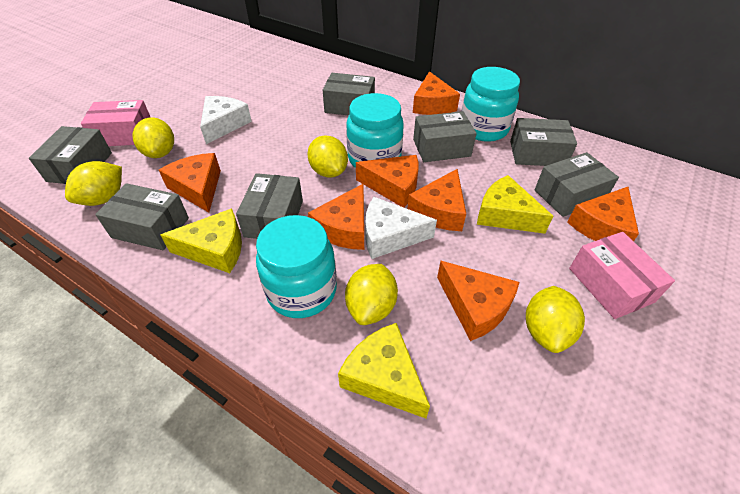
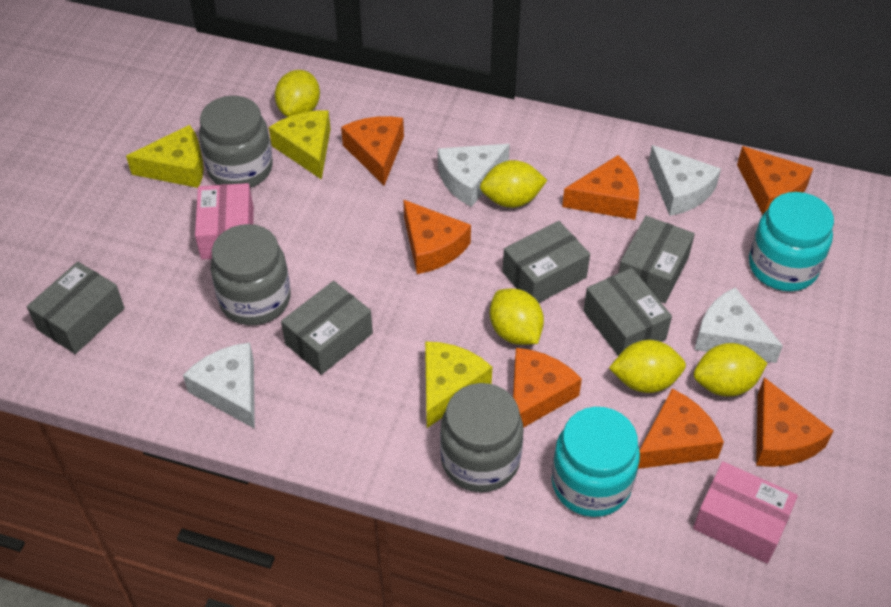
grey box: [29,126,112,184] [95,183,189,250] [236,173,303,239] [323,73,375,116] [413,111,477,162] [510,118,577,166] [535,152,619,217] = 7 -> [27,262,125,354] [281,281,373,375] [502,221,590,303] [583,268,672,356] [619,216,695,303] = 5
grey jar: none = 0 -> [199,96,273,188] [210,224,291,325] [440,383,523,492] = 3
turquoise jar: [256,215,337,318] [346,93,404,168] [462,67,520,142] = 3 -> [552,407,640,517] [749,192,834,291] = 2
white cheese: [200,96,252,144] [365,197,437,259] = 2 -> [183,342,255,429] [438,144,510,207] [648,145,721,216] [695,287,783,363] = 4

